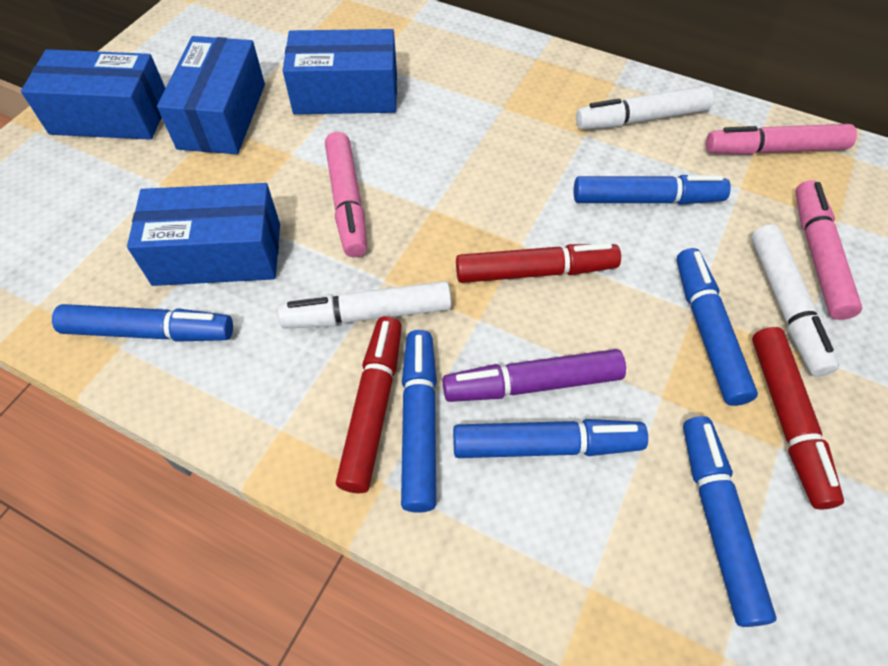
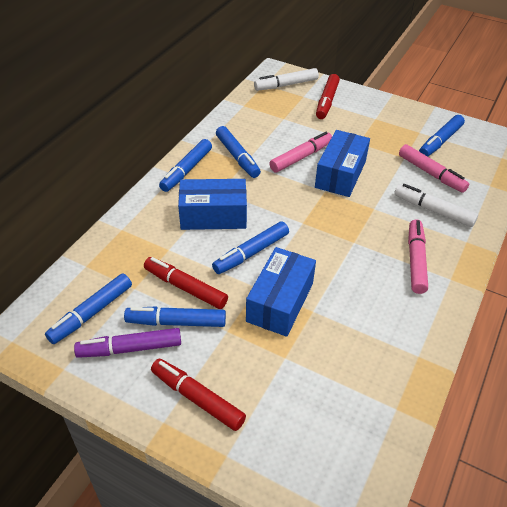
blue box: [21,49,166,140] [127,183,280,286] [157,36,265,154] [283,29,397,114] = 4 -> [178,179,247,230] [246,247,316,337] [315,130,370,197] = 3
white marker: [278,281,451,329] [576,86,714,130] [751,224,839,377] = 3 -> [254,68,319,91] [394,184,478,227] = 2

